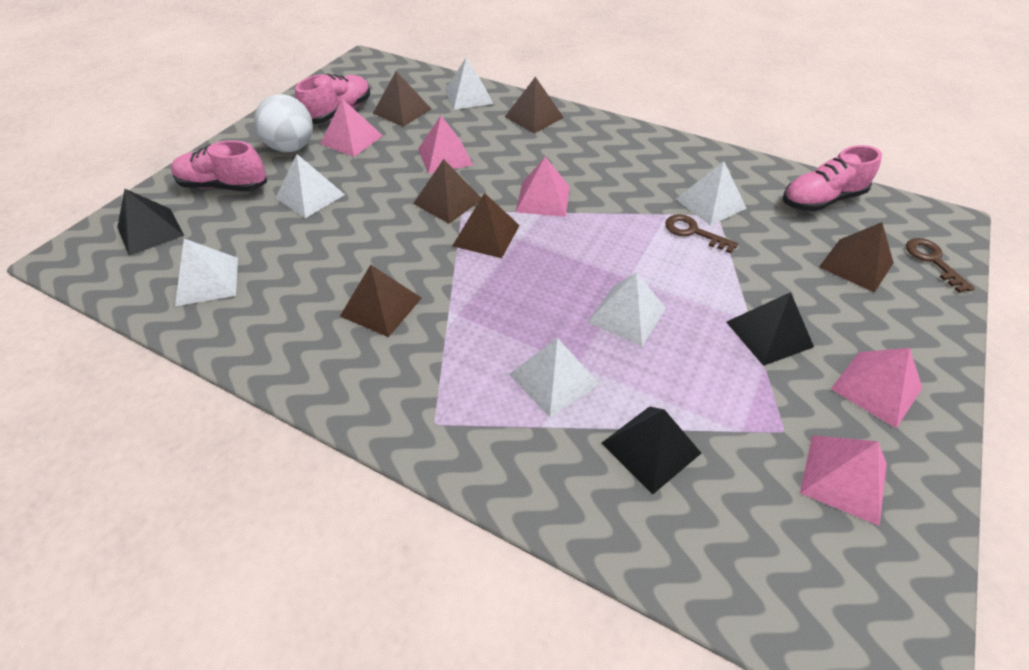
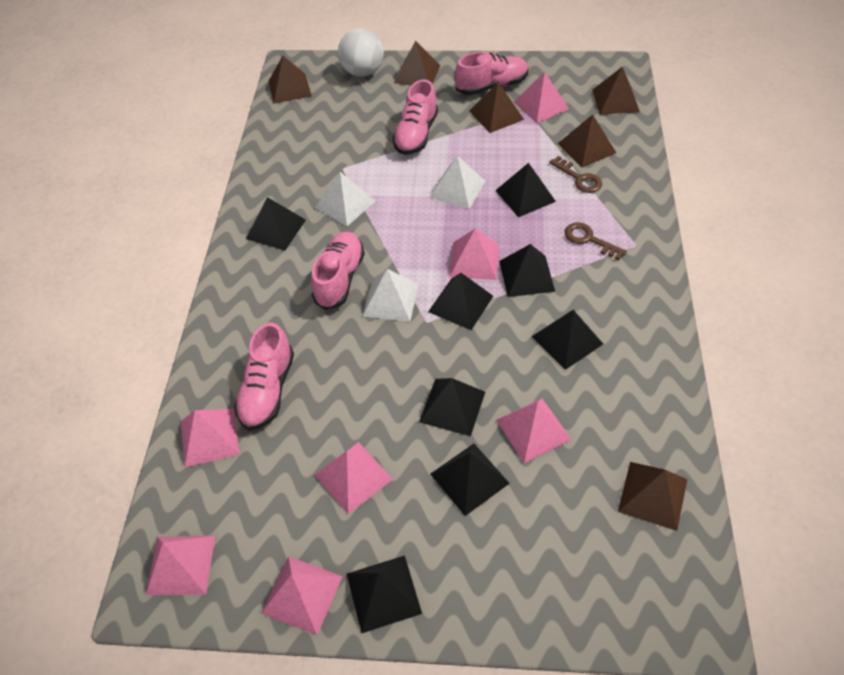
black pyramid: [117,189,184,256] [601,406,701,494] [726,292,814,366] = 3 -> [246,197,306,251] [347,556,422,633] [419,378,485,436] [428,273,493,330] [430,444,510,516] [495,163,556,217] [499,244,555,297] [532,310,603,370] = 8
pink pyramid: [320,99,383,157] [418,116,473,174] [516,157,570,217] [800,435,887,526] [831,348,922,428] = 5 -> [146,536,215,595] [181,409,240,468] [261,556,343,635] [315,442,393,514] [449,229,499,280] [496,399,571,463] [514,72,569,123] = 7
pink shoe: [171,140,267,192] [295,74,370,124] [783,145,882,211] = 3 -> [234,323,294,430] [311,232,365,310] [393,80,438,155] [454,52,528,95] = 4
white pyramid: [175,239,238,306] [276,154,345,218] [445,57,493,110] [509,338,600,417] [588,272,666,346] [676,161,747,226] = 6 -> [315,172,376,226] [363,269,419,322] [429,156,485,209] = 3

